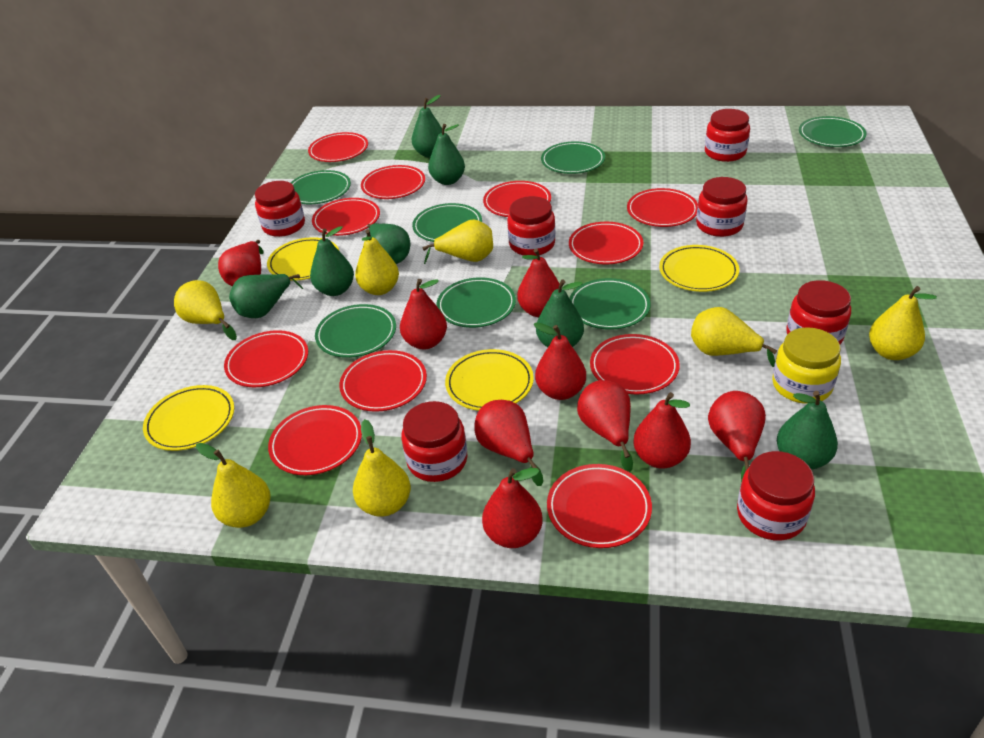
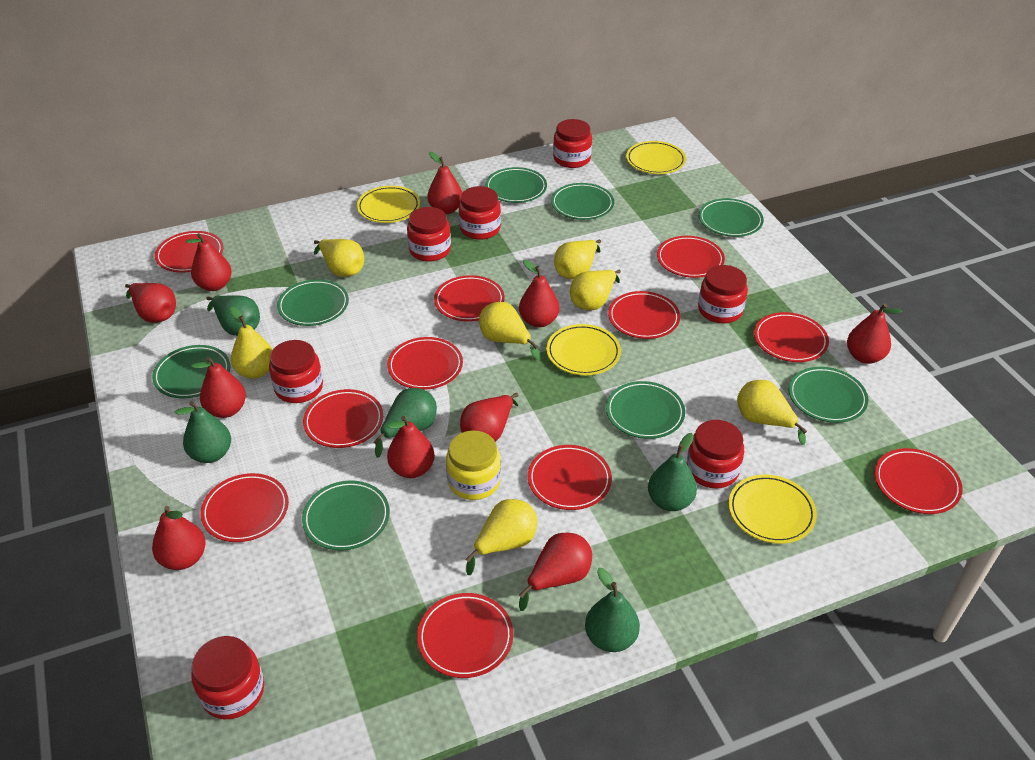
green pear: [229,274,303,318] [310,226,354,296] [367,223,410,264] [412,95,442,157] [428,124,465,185] [536,280,584,347] [777,391,838,469] = 7 -> [175,401,231,463] [207,295,260,336] [373,388,437,458] [585,568,640,652] [648,433,697,511] = 5
green plate: [291,170,351,204] [315,304,396,358] [412,203,482,242] [437,277,516,328] [541,141,605,174] [569,278,650,330] [799,116,867,147] = 7 -> [152,345,230,398] [277,279,349,326] [302,481,390,550] [485,167,547,203] [551,183,614,220] [606,381,685,439] [699,198,764,237] [789,367,868,423] = 8
red pear: [218,240,263,286] [400,279,447,349] [474,400,543,486] [482,468,543,548] [517,249,560,317] [534,322,586,400] [577,380,633,472] [633,392,691,469] [708,391,766,482] = 9 -> [125,283,176,323] [152,506,206,570] [186,233,232,291] [191,357,246,418] [387,416,435,478] [427,152,463,214] [460,393,518,442] [519,260,560,327] [519,533,592,611] [847,304,902,364] = 10

